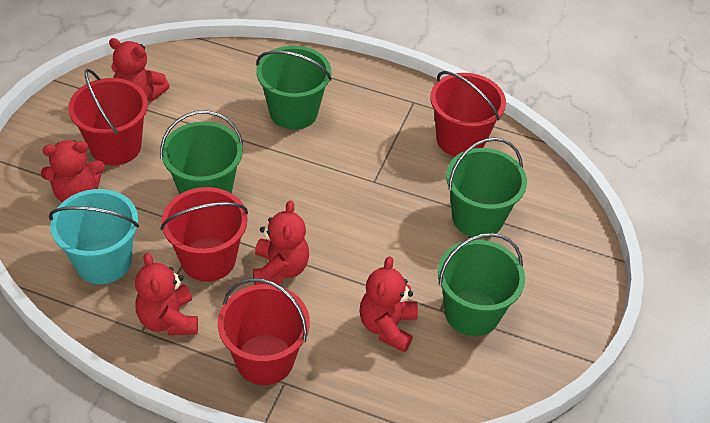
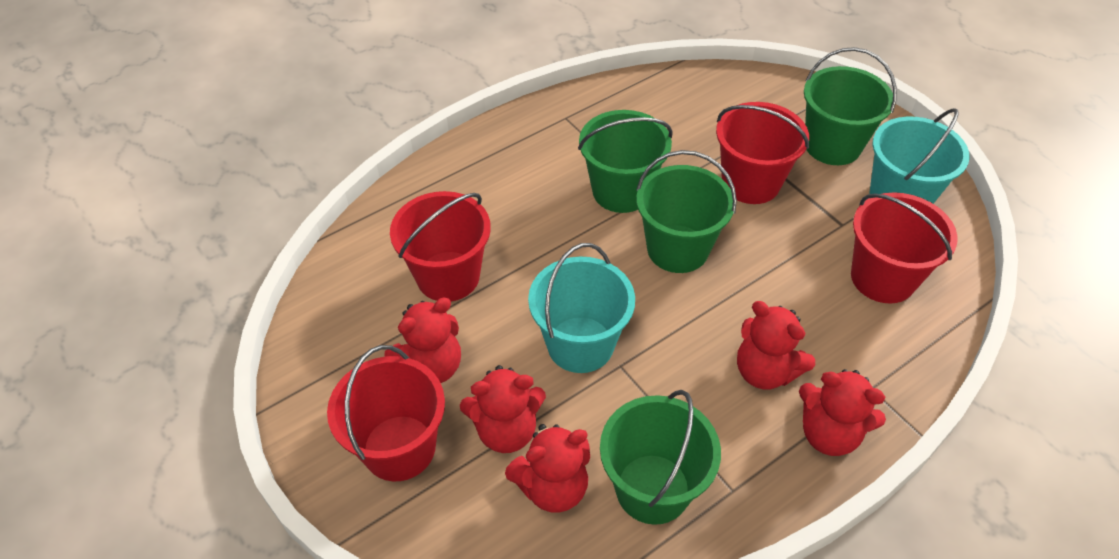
turquoise bucket: [49,189,139,284] = 1 -> [528,243,635,373] [869,108,970,204] = 2

